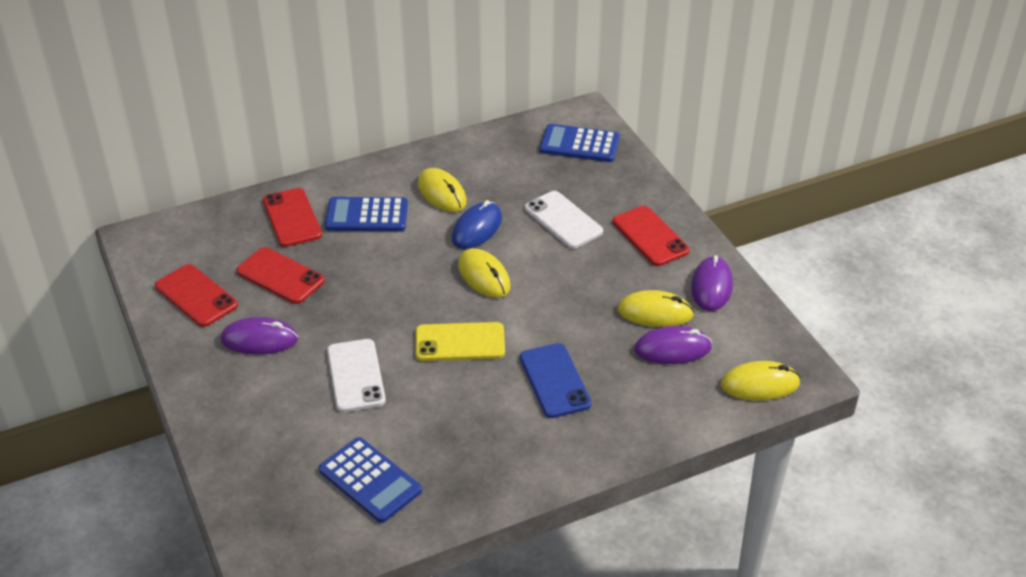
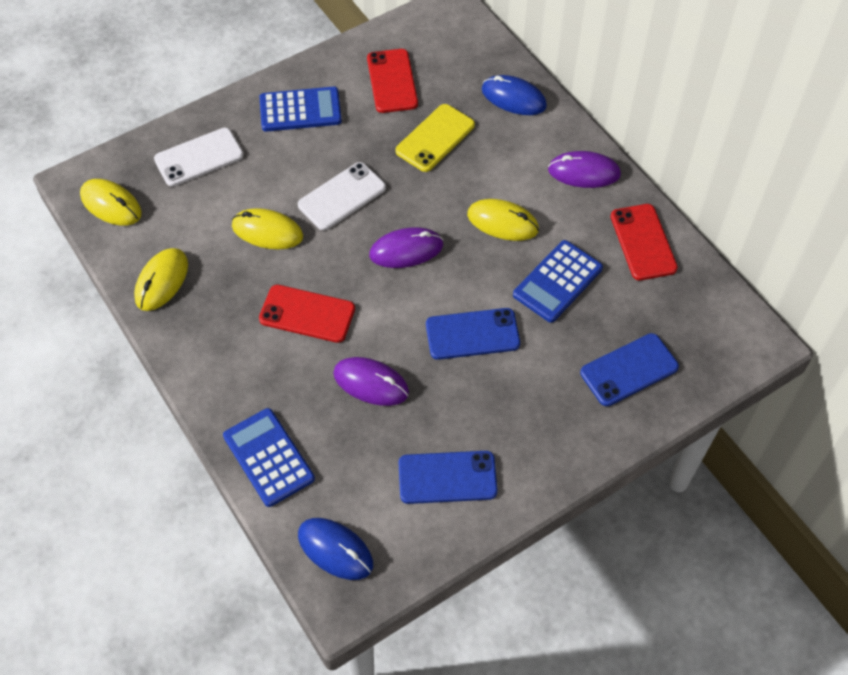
blue mouse: [452,200,502,249] = 1 -> [298,518,373,580] [482,75,547,115] = 2
blue phone: [520,343,592,418] = 1 -> [398,451,498,504] [426,308,520,360] [580,333,679,406] = 3
red phone: [155,264,238,327] [236,247,325,304] [263,188,322,247] [613,206,690,266] = 4 -> [259,285,355,343] [367,49,418,113] [611,204,678,281] = 3

